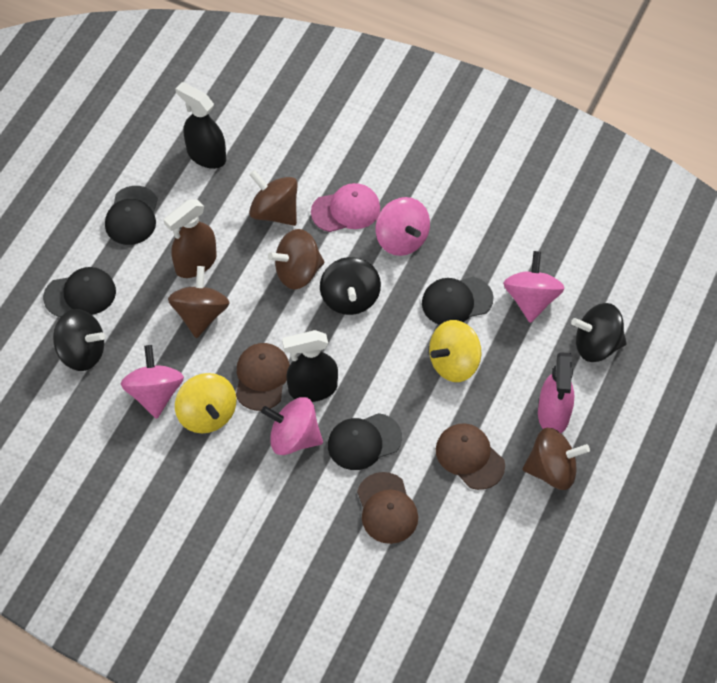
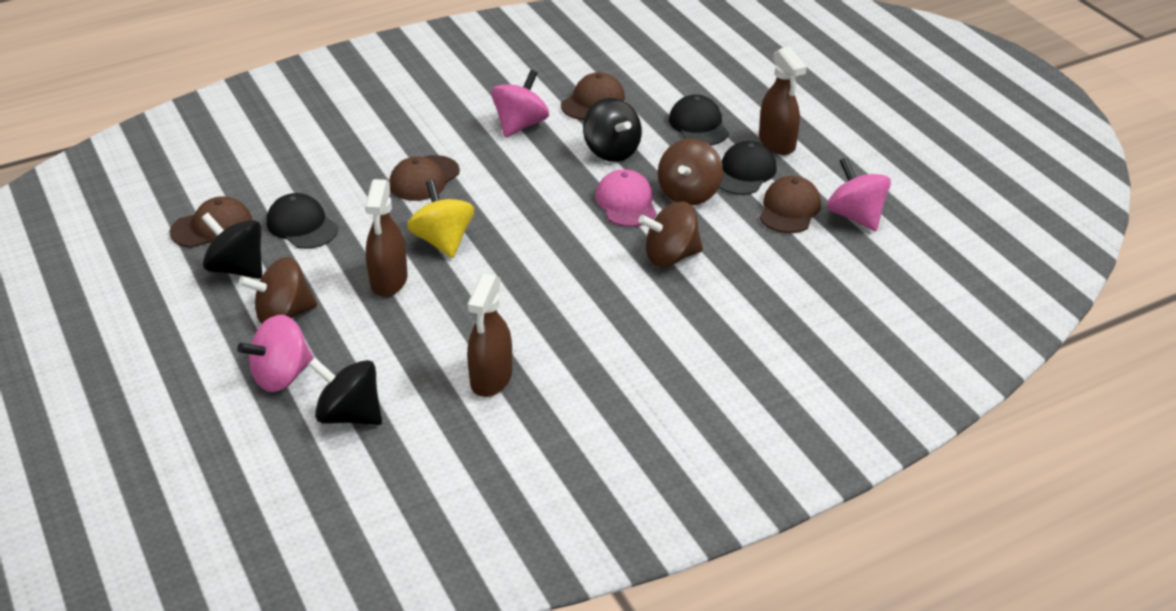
black cap: [43,267,116,317] [105,186,158,245] [328,413,402,470] [422,277,494,325] = 4 -> [266,193,338,249] [669,94,729,145] [719,141,776,195] = 3
black spray bottle: [175,82,226,169] [282,330,338,402] = 2 -> none = 0
brown cap: [236,343,290,411] [357,472,418,544] [436,423,505,490] = 3 -> [170,196,252,248] [389,155,460,201] [561,72,625,120] [760,176,821,233] = 4
brown spinning top: [168,266,230,338] [249,170,297,226] [268,229,324,290] [523,428,590,490] = 4 -> [239,257,317,324] [638,201,703,267] [658,139,723,206] = 3
brown spray bottle: [164,199,217,278] = 1 -> [365,179,408,297] [467,274,512,397] [759,47,807,155] = 3
pink spinning top: [121,345,184,419] [261,397,323,455] [376,197,430,256] [503,251,565,323] = 4 -> [237,315,314,392] [491,70,549,138] [827,157,891,231] = 3
pink spray bottle: [538,352,574,433] = 1 -> none = 0
yellow spinning top: [175,373,236,433] [429,320,481,382] = 2 -> [407,180,474,258] = 1

